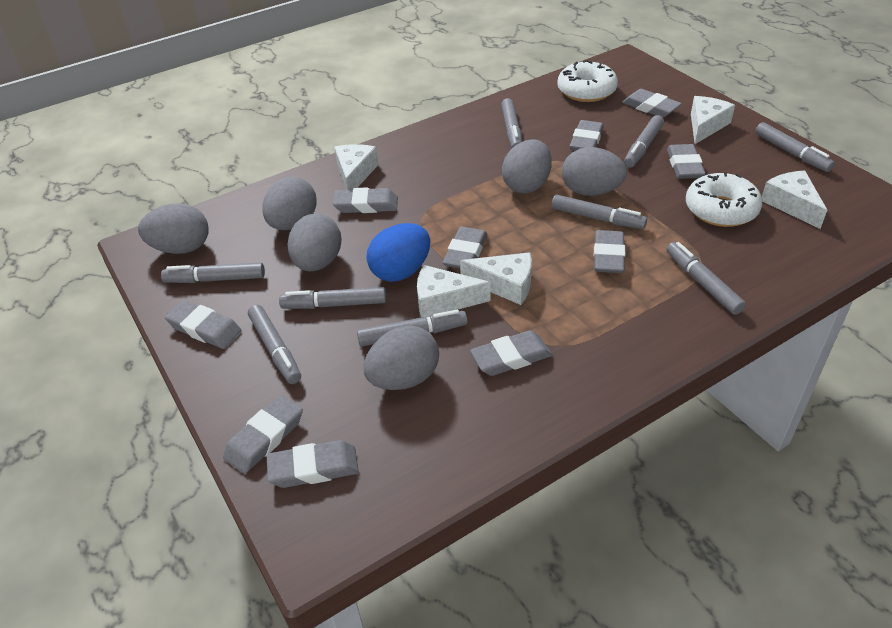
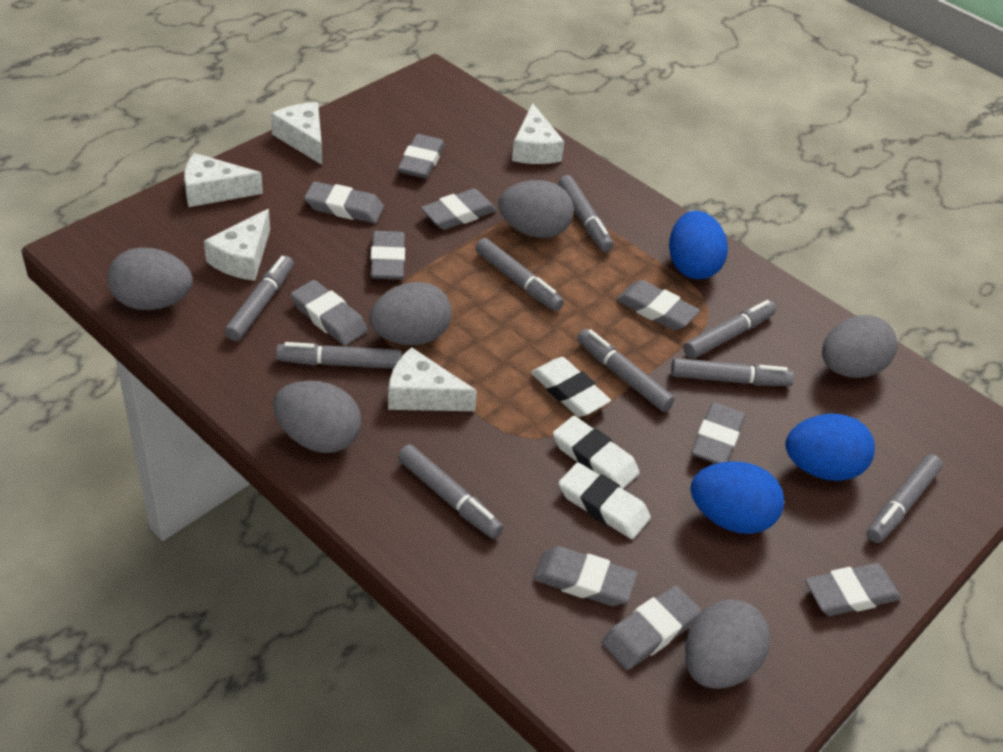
blue egg: [367,223,430,282] = 1 -> [669,211,728,279] [690,461,784,534] [785,413,875,481] = 3
white donut: [557,60,618,102] [686,172,762,227] = 2 -> none = 0
white eraser: none = 0 -> [531,357,611,417] [553,416,640,489] [559,463,651,539] = 3

